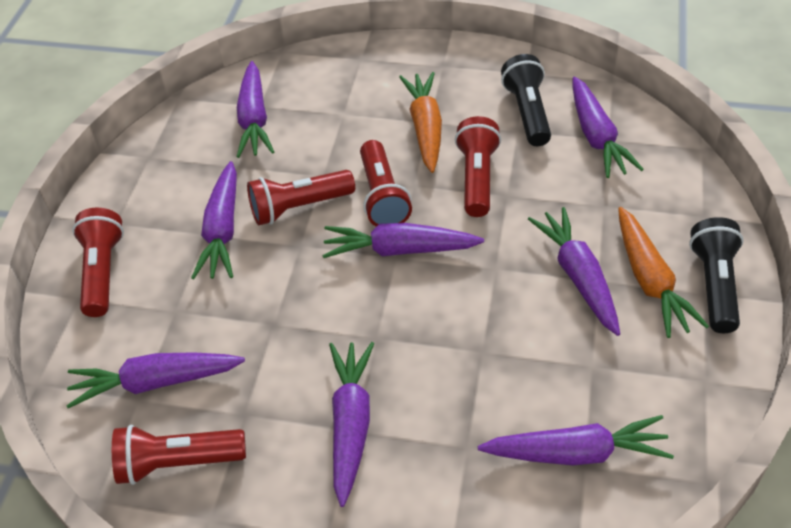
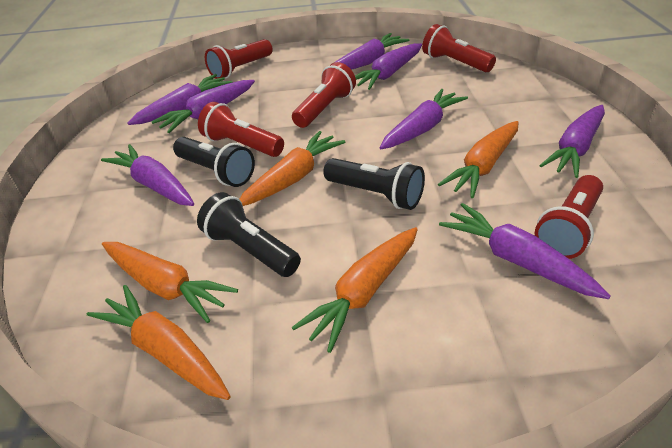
black flashlight: [501,54,551,146] [689,217,744,333] = 2 -> [173,137,255,187] [197,192,301,277] [323,158,425,210] = 3
orange carrot: [399,72,442,173] [618,207,709,338] = 2 -> [87,285,231,400] [102,242,238,323] [240,131,345,206] [292,227,418,353] [438,121,519,198] = 5

